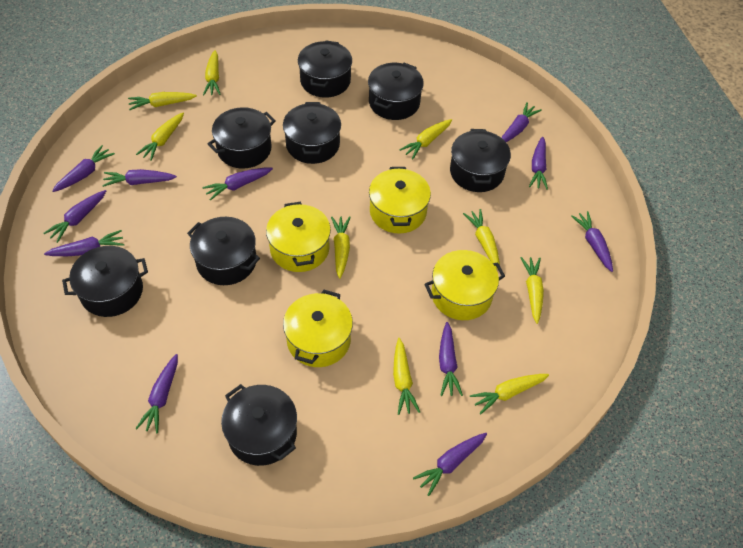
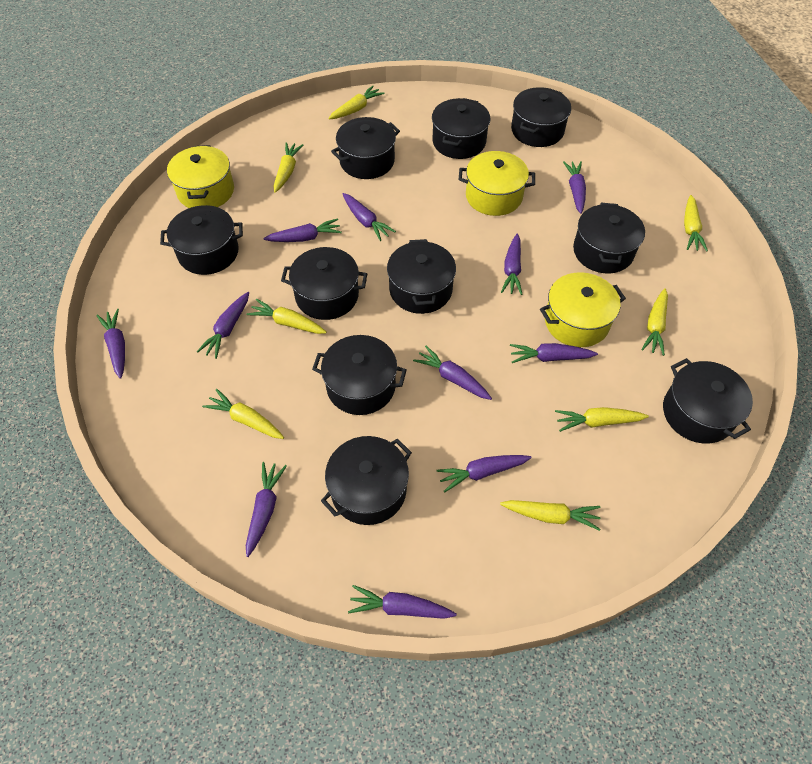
black pot: [62,246,148,317] [187,217,260,285] [207,107,276,168] [221,384,297,466] [283,102,341,164] [298,40,352,98] [368,63,424,120] [450,129,511,192] = 8 -> [160,205,243,275] [281,247,367,320] [312,335,407,415] [321,436,412,525] [331,117,400,179] [387,239,456,314] [432,98,490,159] [511,87,571,147] [573,203,645,273] [663,358,753,443] = 10
yellow carrot: [128,92,197,110] [136,113,184,161] [203,50,221,95] [331,216,351,279] [393,338,420,415] [399,119,452,159] [463,209,500,268] [470,374,549,415] [521,257,544,324] = 9 -> [202,389,284,439] [246,299,327,334] [274,142,303,193] [328,86,384,120] [500,500,601,531] [555,407,649,432] [641,288,668,356] [684,195,708,252] = 8
yellow pot: [266,202,331,272] [283,290,353,367] [369,167,431,234] [424,250,505,320] = 4 -> [167,145,234,208] [459,151,535,216] [540,272,626,347] = 3

